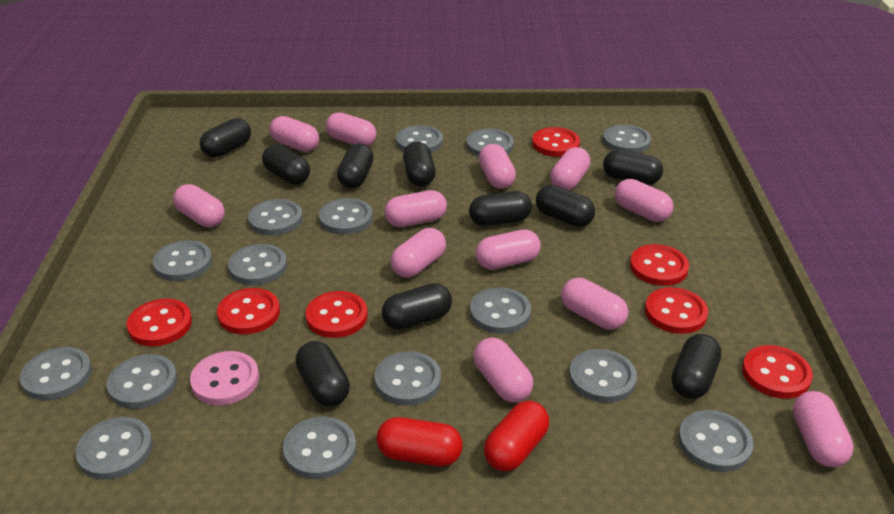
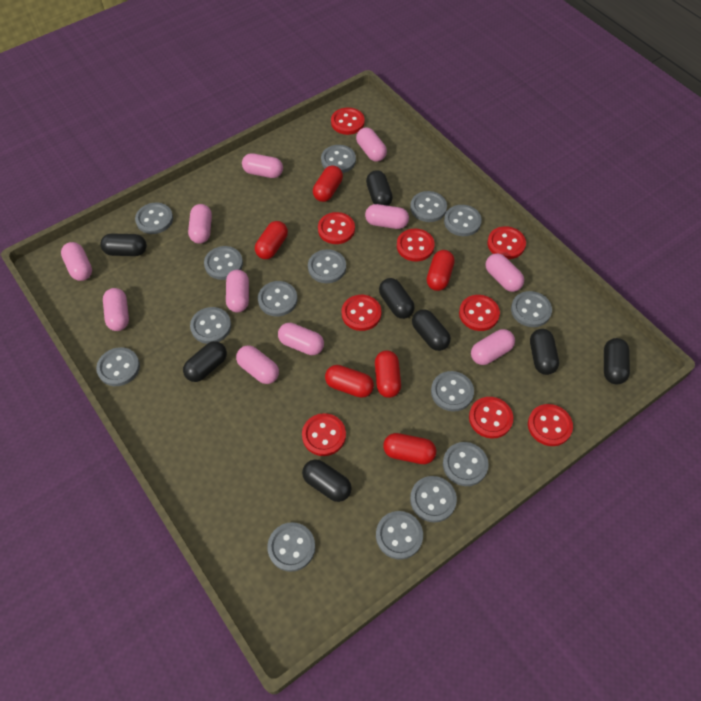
black capsule: [200,118,251,157] [262,144,310,185] [295,341,350,406] [337,143,374,189] [382,283,452,330] [403,142,435,187] [469,191,532,226] [536,185,595,227] [603,150,663,185] [672,334,721,399] = 10 -> [100,233,147,256] [183,341,227,382] [302,460,352,502] [366,170,393,206] [379,278,415,319] [412,309,451,351] [530,329,559,375] [604,338,630,384] = 8
pink button: [190,351,259,405] = 1 -> none = 0
pink capsule: [173,184,225,227] [270,116,319,152] [326,112,376,146] [384,190,447,227] [391,228,446,278] [473,338,534,402] [475,229,541,270] [479,144,516,189] [550,147,591,190] [561,278,628,330] [614,179,673,222] [793,391,854,467] = 12 -> [61,242,92,281] [103,288,129,331] [188,204,212,244] [226,270,249,312] [236,345,279,384] [242,153,283,178] [278,323,324,355] [356,127,387,162] [365,204,409,229] [471,329,515,365] [485,253,524,292] = 11
red button: [127,299,192,346] [217,288,280,335] [305,291,368,338] [532,127,580,157] [630,244,689,286] [645,287,708,334] [742,345,813,399] = 7 -> [302,413,346,456] [318,212,355,244] [331,107,365,135] [342,295,381,331] [397,228,435,262] [459,295,500,331] [469,397,513,439] [487,226,526,259] [528,404,573,446] = 9
red capsule: [376,417,463,467] [484,401,549,472] = 2 -> [255,221,288,259] [313,165,343,202] [325,365,374,398] [375,350,401,398] [383,433,436,464] [427,250,455,291] = 6

